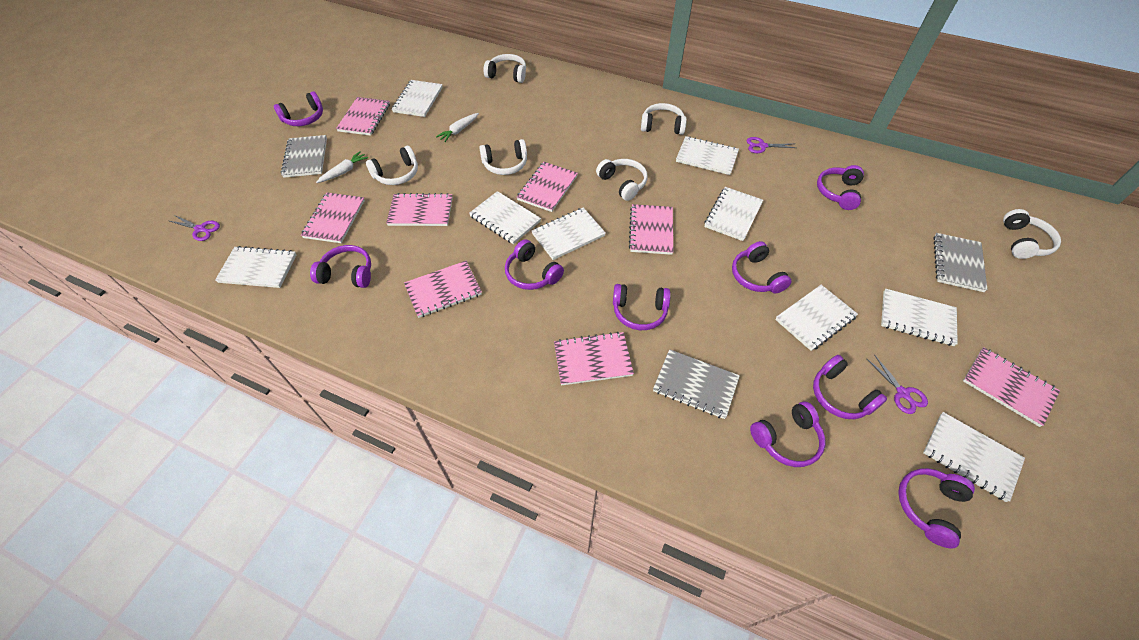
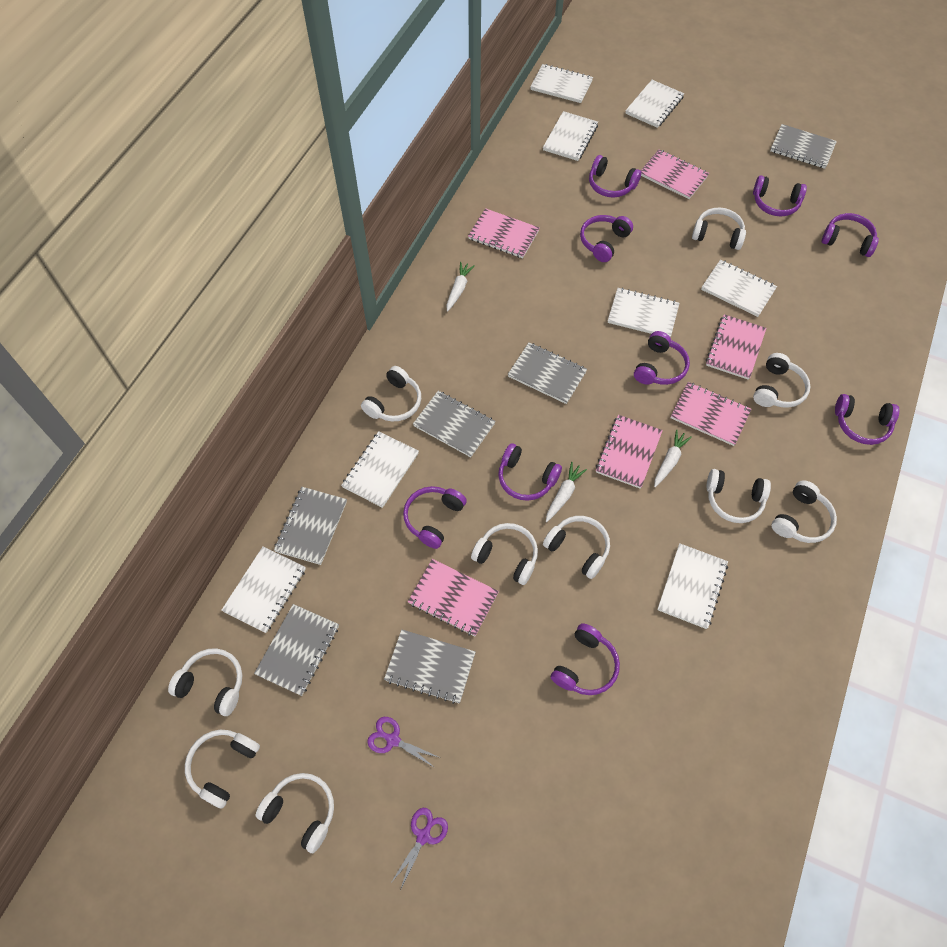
grey notebook: [281,135,327,178] [653,349,740,419] [933,233,988,292] = 3 -> [254,604,339,696] [274,487,347,565] [384,629,476,704] [413,391,495,457] [508,342,587,404] [770,124,837,169] = 6
pink notebook: [301,193,365,243] [336,97,390,136] [386,193,453,226] [404,261,482,318] [517,162,578,212] [554,332,634,385] [629,204,673,255] [963,347,1060,427] = 8 -> [408,559,499,636] [468,208,540,258] [596,415,663,489] [641,149,709,199] [671,382,751,446] [706,314,766,380] = 6
purple scissors: [170,215,220,241] [746,137,796,153] [867,355,928,414] = 3 -> [367,717,440,768] [390,808,448,888] = 2
white carrot: [316,151,368,183] [436,113,479,142] = 2 -> [447,262,475,312] [546,462,587,522] [654,429,692,487] = 3
white headphones: [366,146,418,185] [479,139,527,175] [484,54,526,83] [596,159,648,201] [641,103,687,135] [1003,209,1061,259] = 6 -> [168,648,242,716] [185,730,260,809] [256,773,334,853] [361,366,421,422] [471,523,538,585] [543,516,610,579] [692,207,746,250] [706,469,771,523] [753,353,811,408] [772,480,837,543] = 10
white notebook: [215,246,296,288] [392,80,443,117] [469,191,541,244] [532,208,606,260] [676,136,739,175] [704,187,763,241] [775,285,858,351] [881,289,958,346] [923,412,1025,502] = 9 -> [221,547,306,633] [341,431,419,508] [530,64,593,103] [543,111,598,161] [608,288,680,336] [625,80,684,128] [657,543,728,629] [701,260,777,317] = 8

